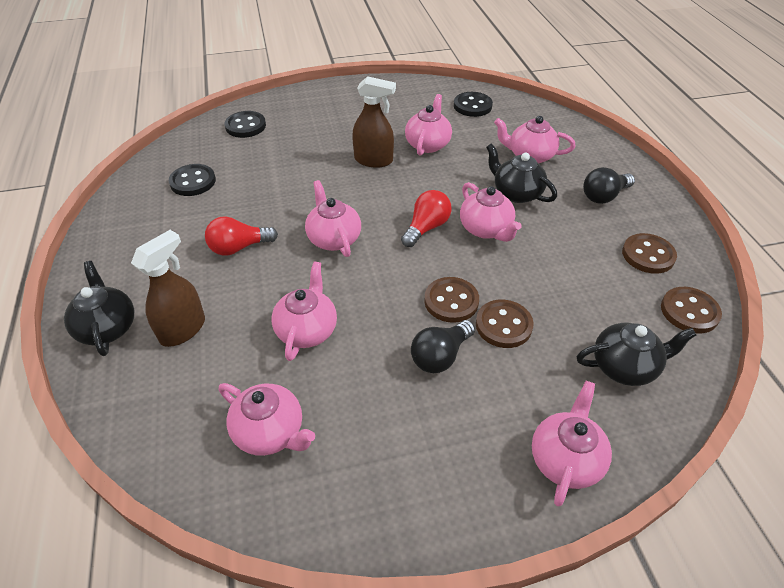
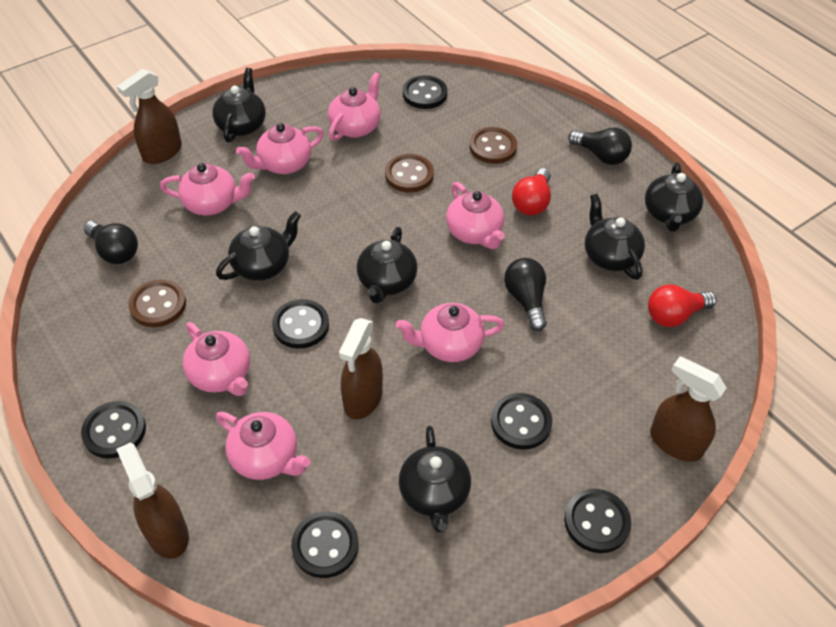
black button: [169,164,216,196] [225,111,266,138] [454,92,493,117] = 3 -> [81,401,146,459] [272,299,329,349] [291,511,359,578] [403,75,447,109] [491,393,552,450] [564,489,631,553] = 6
black light bulb: [411,320,475,373] [583,167,635,204] = 2 -> [84,221,138,264] [504,258,547,331] [568,128,632,165] = 3
black teapot: [64,261,134,356] [486,143,557,203] [577,323,697,386] = 3 -> [212,68,266,142] [216,211,301,281] [357,227,418,303] [399,426,471,532] [585,194,645,280] [645,163,703,232] = 6
brown button: [424,277,479,323] [476,300,534,348] [622,233,677,274] [661,287,722,333] = 4 -> [128,279,186,327] [385,154,434,193] [469,127,517,164] = 3
brown spray bottle: [131,230,205,347] [352,76,396,168] = 2 -> [116,443,189,559] [117,69,182,164] [339,318,383,420] [650,356,726,462] = 4

